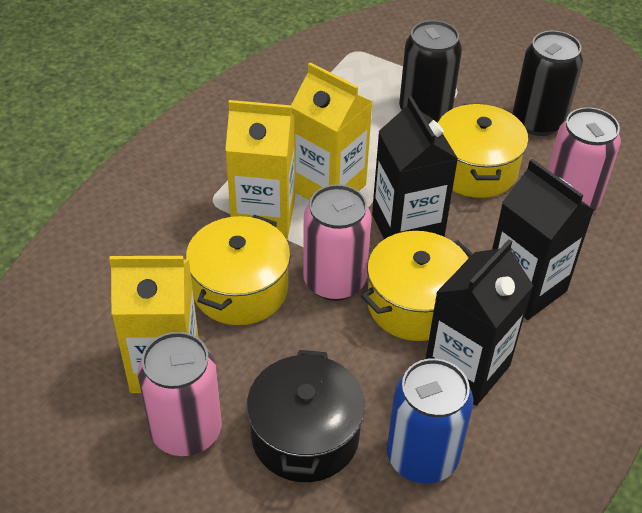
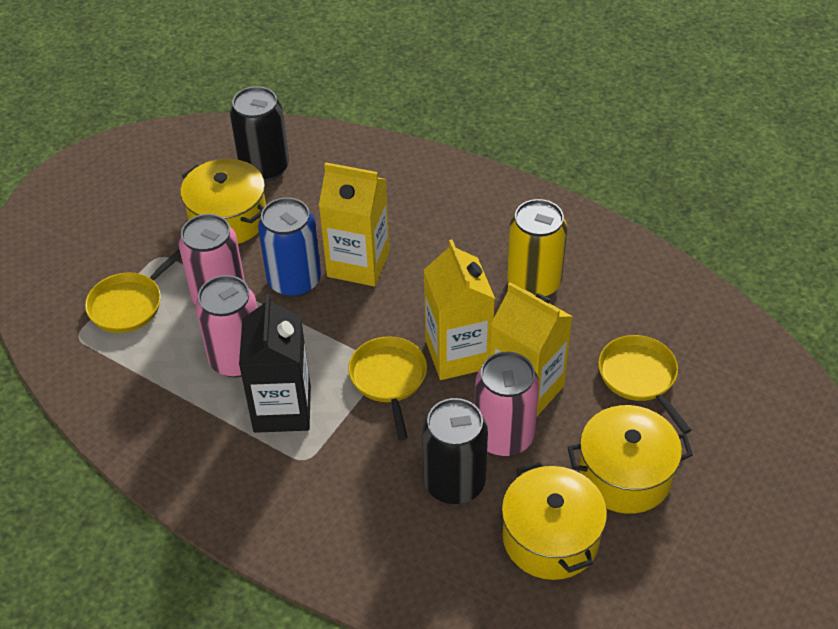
black carton: [372,96,458,239] [426,239,533,406] [492,159,594,320] = 3 -> [239,294,311,433] = 1
black pot: [247,350,365,482] = 1 -> none = 0
yellow can: none = 0 -> [507,199,567,297] = 1
yellow pan: none = 0 -> [85,249,181,333] [348,336,427,441] [598,335,691,434] = 3

